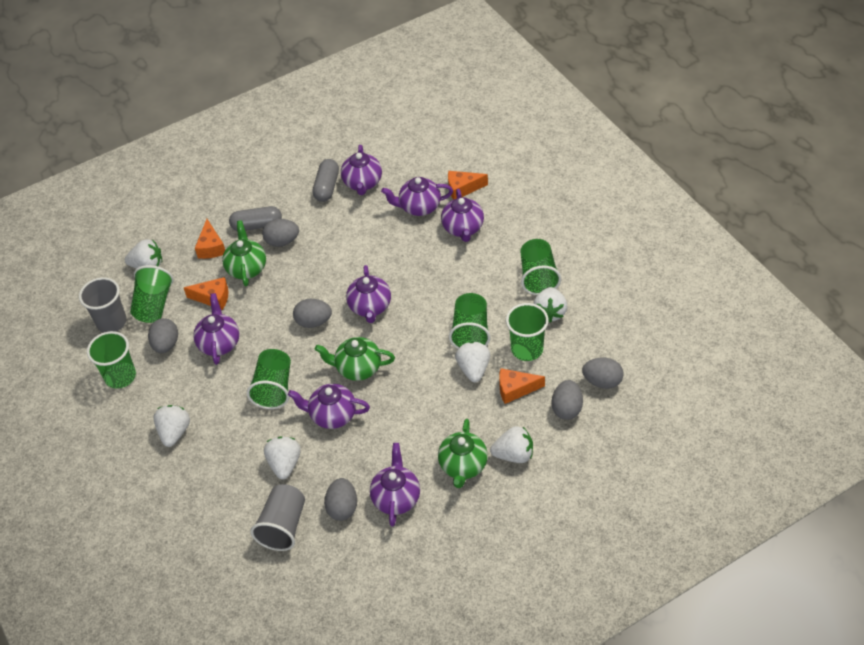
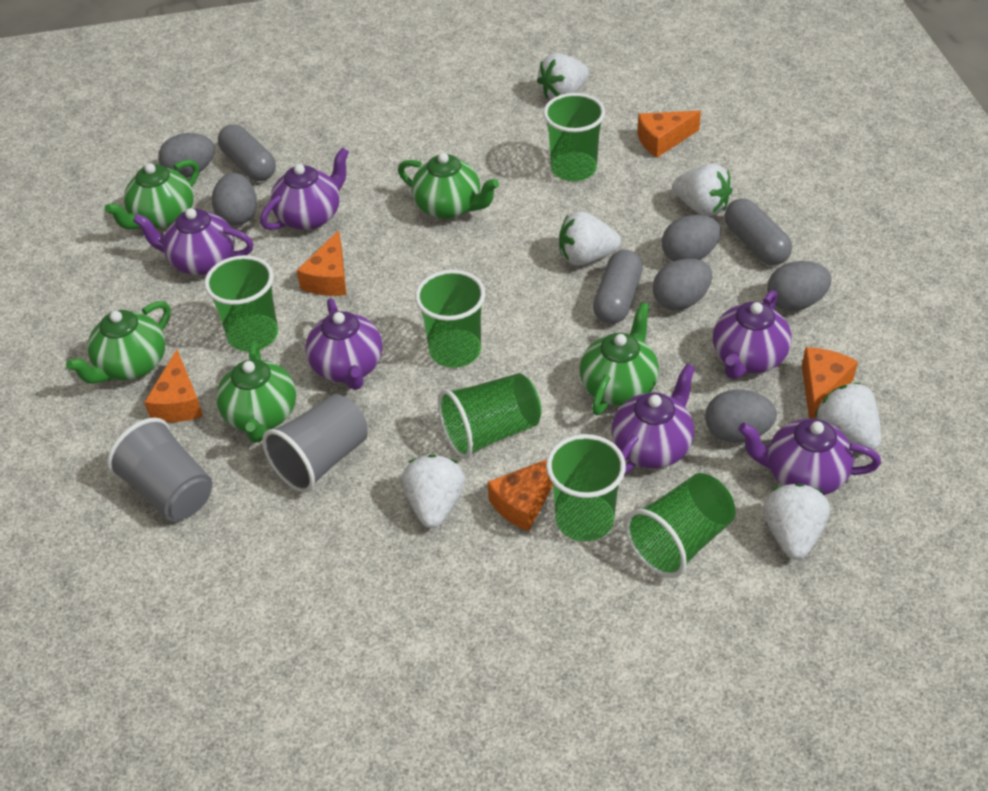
green teapot: [222,220,266,286] [315,337,395,381] [438,419,488,488] = 3 -> [66,301,170,384] [105,159,199,229] [216,343,296,443] [398,153,499,219] [580,302,659,415] = 5
grey capsule: [229,206,282,231] [312,159,339,202] = 2 -> [218,125,276,181] [593,250,643,324] [725,198,792,265] = 3
orange cheese: [184,277,228,310] [195,219,225,259] [448,171,488,200] [499,368,545,404] = 4 -> [144,349,203,422] [297,230,346,296] [487,459,553,532] [637,111,701,158] [802,347,858,419] = 5
purple teapot: [193,293,239,365] [288,384,370,429] [341,145,382,195] [346,265,391,323] [370,443,420,527] [381,177,453,216] [441,189,484,242] = 7 -> [133,208,254,275] [260,147,349,230] [305,298,383,390] [612,364,695,475] [713,290,792,379] [738,419,881,495] = 6

